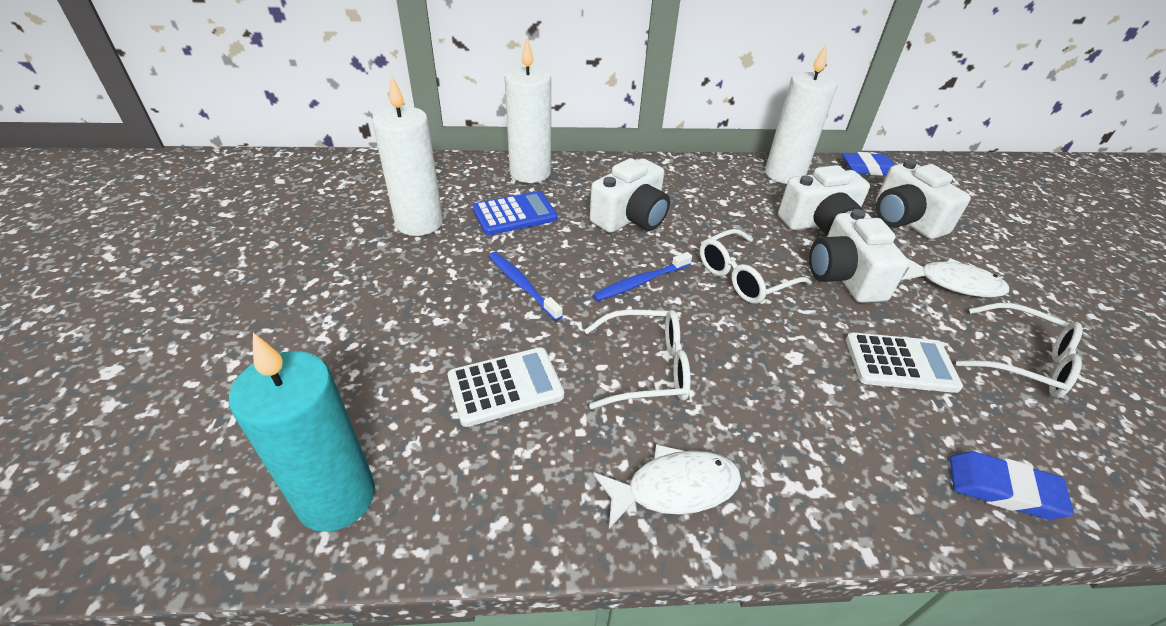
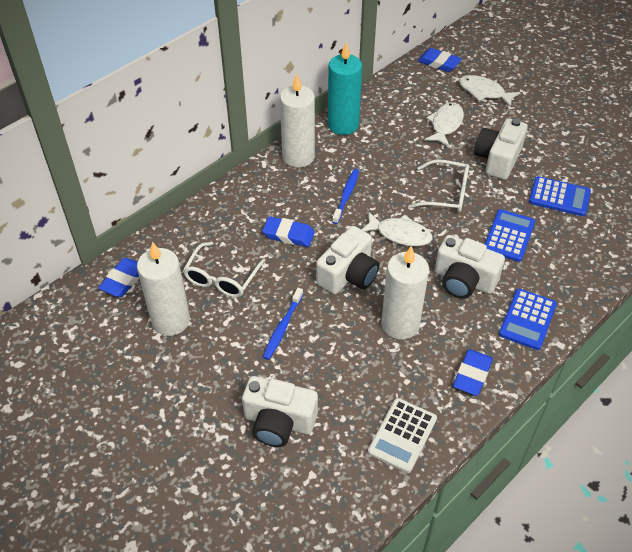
blue calculator: [473,191,558,235] = 1 -> [485,209,535,262] [499,289,557,350] [529,176,591,216] = 3
blue eraser: [842,152,894,176] [950,451,1074,519] = 2 -> [98,258,139,297] [262,216,315,247] [418,48,462,72] [453,349,493,396] = 4
white calculator: [448,347,564,427] [846,332,963,393] = 2 -> [368,398,437,473] = 1
white fish: [593,444,741,528] [901,258,1010,298] = 2 -> [362,212,432,246] [424,102,464,147] [459,75,521,107] = 3
white glasses: [584,310,691,409] [700,229,812,304] [956,303,1083,398] = 3 -> [183,242,266,297] [408,159,469,212] = 2

